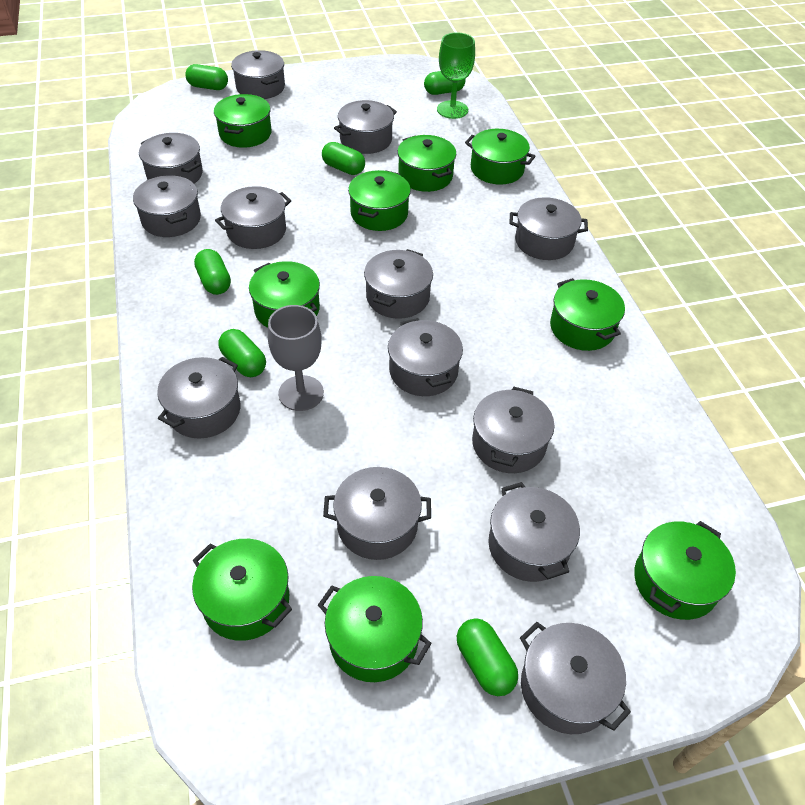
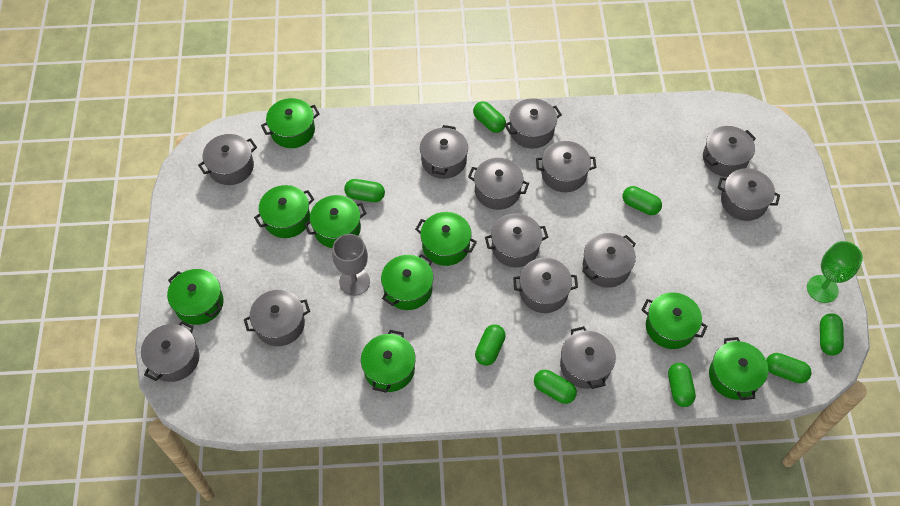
green capsule: [185,64,228,90] [194,249,231,295] [218,329,266,377] [322,142,365,175] [424,71,466,95] [457,618,518,696] = 6 -> [344,179,385,202] [473,101,506,133] [475,324,506,366] [534,370,577,404] [623,186,662,215] [668,363,696,407] [766,353,812,383] [820,313,844,356] = 8

